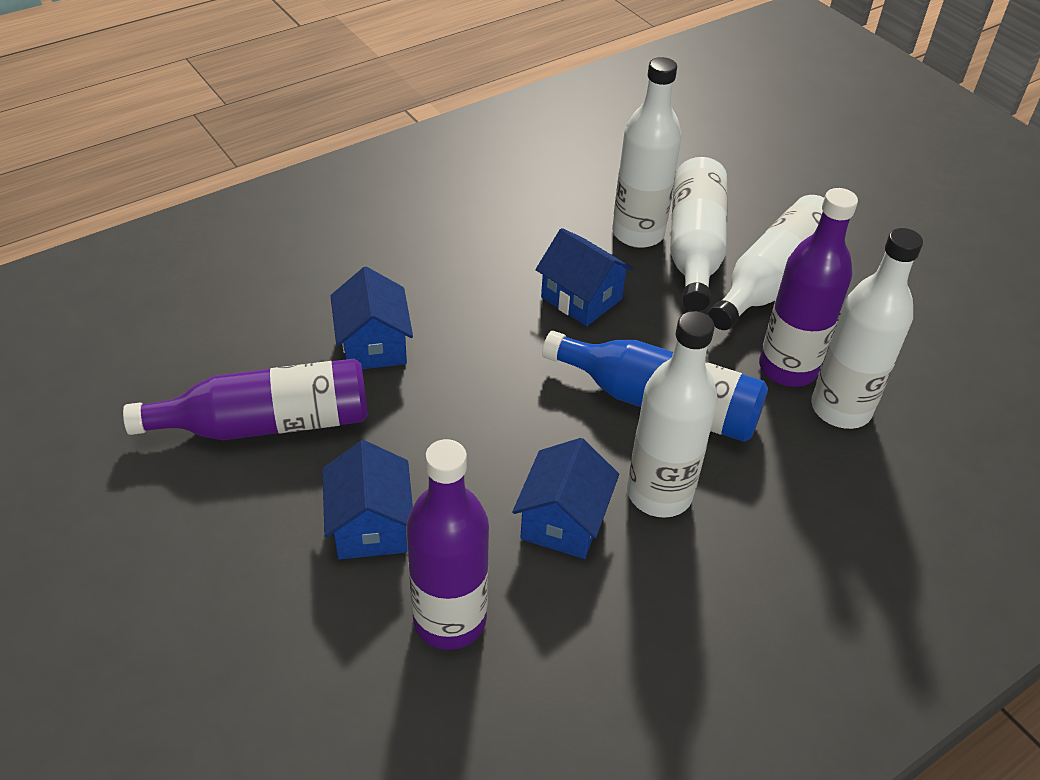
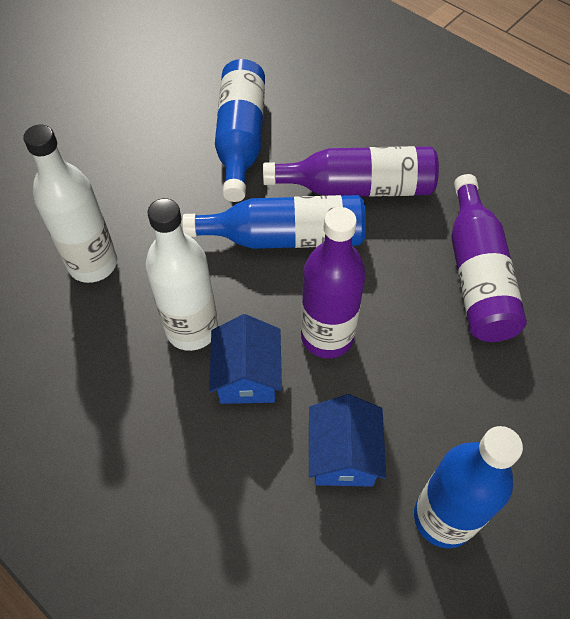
blue bottle: [542,331,768,442] = 1 -> [182,195,366,249] [215,59,265,202] [414,426,523,549] = 3
blue house: [322,440,413,560] [330,267,413,369] [512,438,619,559] [535,228,634,326] = 4 -> [209,314,282,404] [309,394,386,487] = 2
white bottle: [612,57,682,248] [627,311,718,518] [670,157,728,311] [708,195,824,330] [811,228,923,429] = 5 -> [23,125,117,283] [145,198,218,351] = 2

